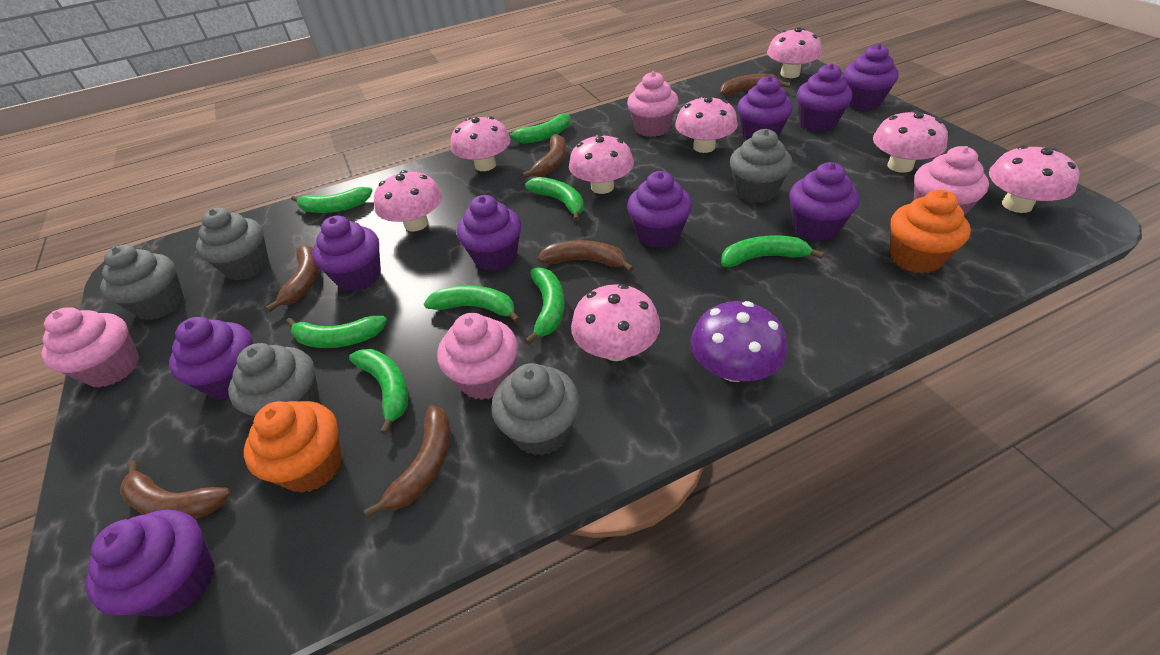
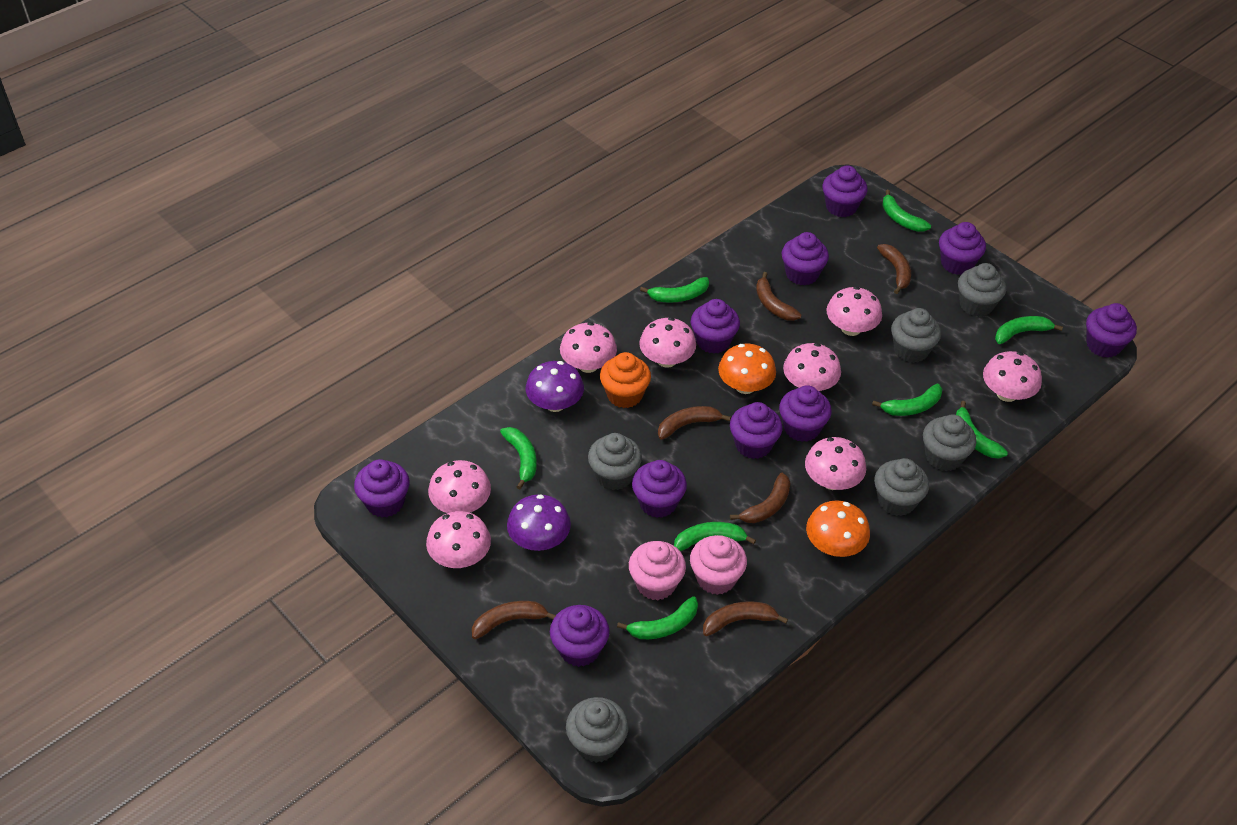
grey cupcake: [100,245,185,320] [196,208,269,281] [228,343,320,418] [491,363,579,456] [730,129,792,203] = 5 -> [566,697,629,763] [588,433,642,490] [874,458,929,516] [891,308,941,363] [923,414,976,471] [958,263,1006,317] = 6
orange cupcake: [244,401,342,493] [890,190,971,274] = 2 -> [600,352,651,408] = 1
orange mushroom: none = 0 -> [718,344,776,394] [806,500,870,557] = 2
pink cupcake: [41,307,140,388] [437,313,518,400] [627,71,678,137] [914,146,989,215] = 4 -> [629,541,686,600] [690,535,747,595] = 2
purple cupcake: [86,509,215,617] [169,317,253,400] [312,216,381,291] [457,195,521,271] [627,171,692,248] [737,76,793,140] [789,162,859,241] [797,63,853,132] [844,44,899,110] = 9 -> [354,459,409,517] [550,605,609,667] [632,460,687,518] [691,299,740,354] [730,402,783,459] [779,385,832,442] [782,232,829,285] [822,165,867,217] [939,222,986,275] [1086,303,1137,358] = 10
purple mushroom: [691,301,787,382] = 1 -> [507,494,571,551] [525,361,584,412] = 2

